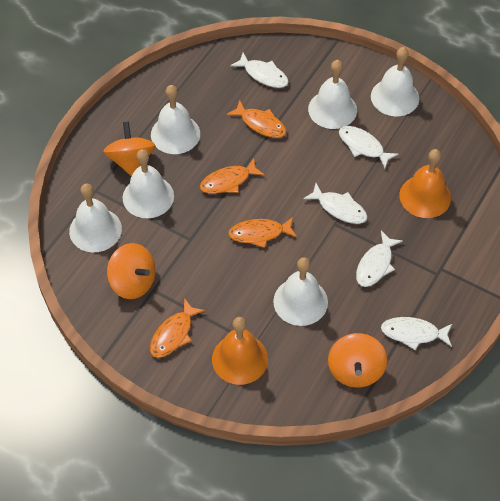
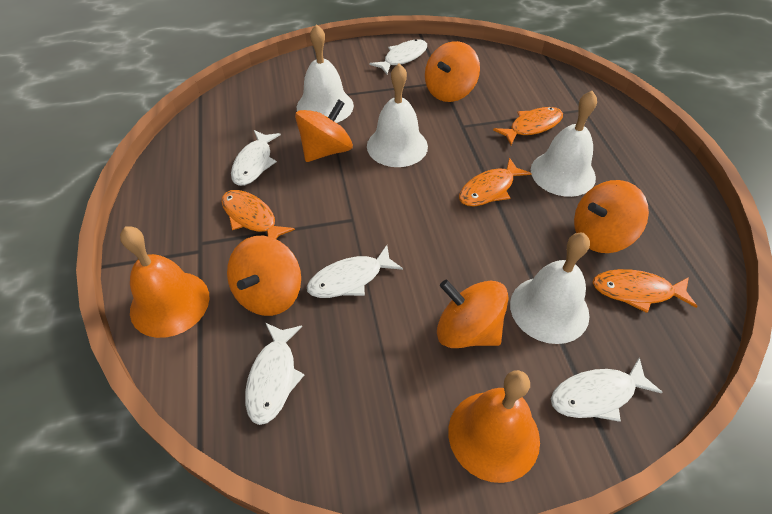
orange spinning top: [103,122,156,176] [107,243,156,299] [328,333,387,388] = 3 -> [227,236,301,316] [295,99,353,162] [425,41,480,102] [437,280,509,348] [574,180,649,253] = 5
white bell: [69,184,122,252] [123,149,174,218] [151,85,200,154] [273,257,328,326] [308,60,357,129] [371,47,419,116] = 6 -> [297,24,354,123] [367,63,428,167] [510,233,590,344] [531,91,597,197] = 4

